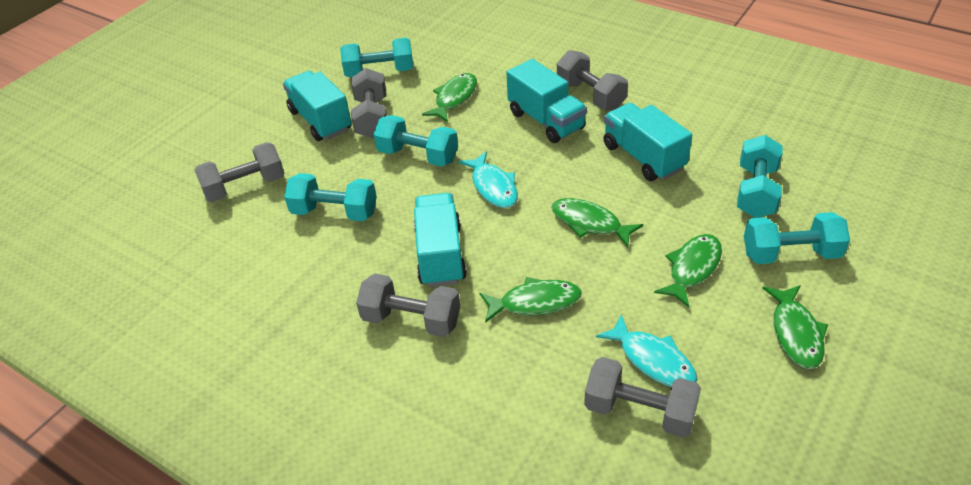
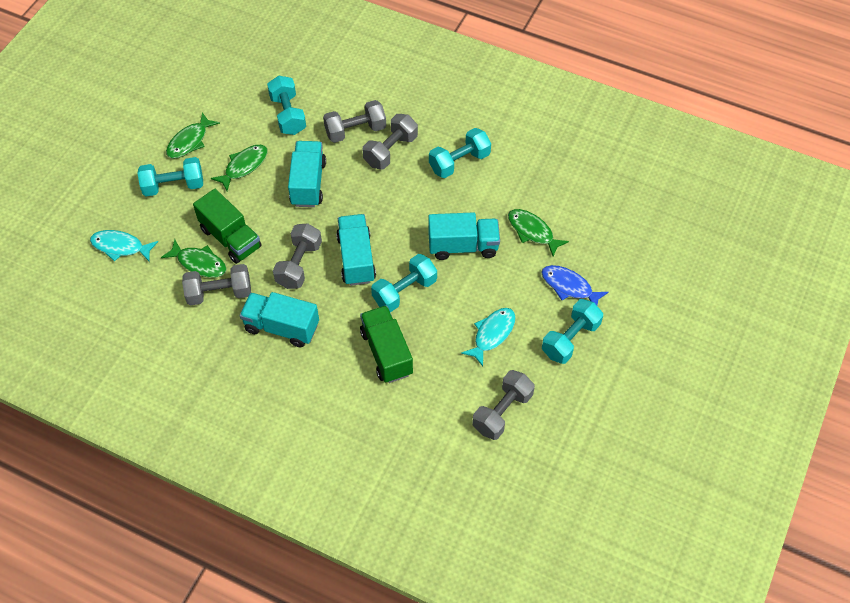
blue fish: none = 0 -> [541,265,609,305] = 1
green fish: [422,73,477,122] [480,277,582,323] [551,198,643,247] [654,234,722,307] [762,285,828,369] = 5 -> [161,239,227,278] [166,113,220,159] [211,145,268,191] [508,209,569,256] = 4
green truck: none = 0 -> [193,189,262,264] [360,305,413,383] = 2

